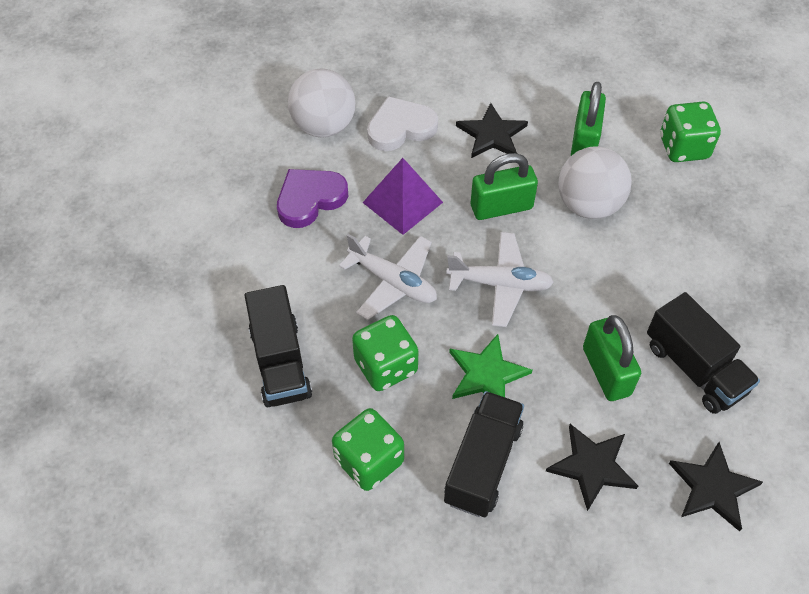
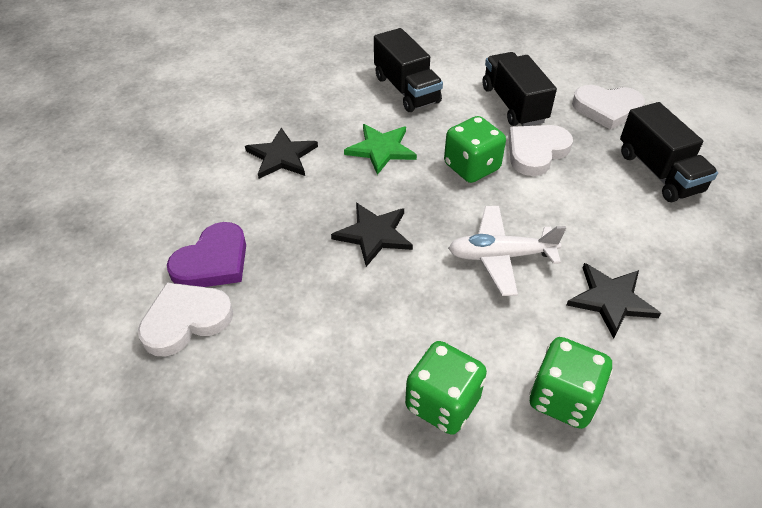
green padlock: [471,153,538,220] [571,82,606,156] [583,315,641,401] = 3 -> none = 0
purple pyramid: [363,158,443,235] = 1 -> none = 0
white ball: [288,68,356,138] [558,146,632,219] = 2 -> none = 0
white heart: [367,96,438,151] = 1 -> [138,282,233,356] [508,125,573,176] [572,85,645,130] = 3
white plane: [339,234,437,320] [446,232,554,327] = 2 -> [448,206,566,296] = 1

